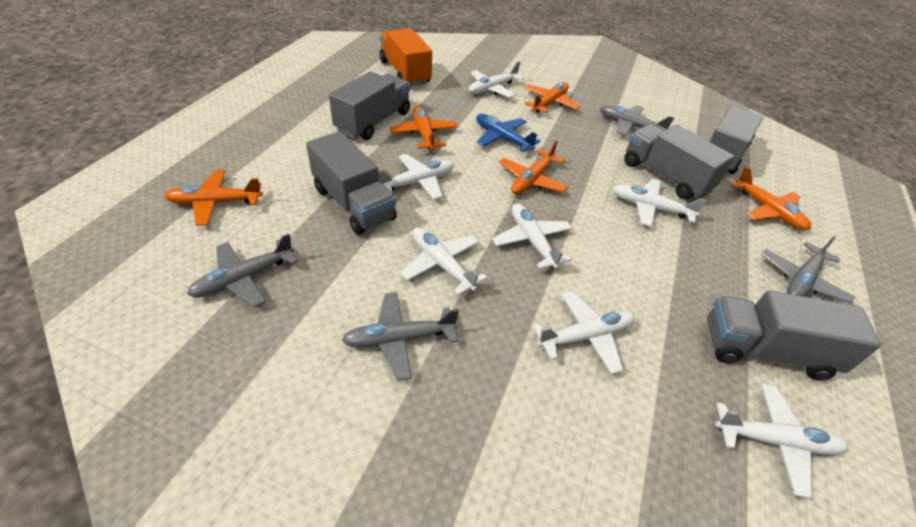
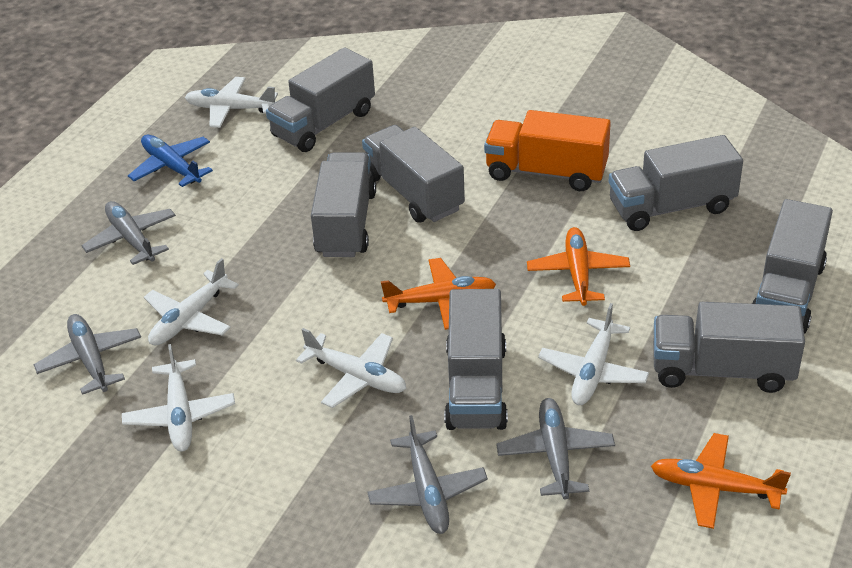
grey truck: [306,131,397,235] [329,71,410,140] [624,124,735,199] [707,290,881,380] [709,105,763,174] = 5 -> [266,47,375,152] [311,152,376,257] [362,125,465,223] [444,289,508,430] [609,135,743,231] [653,302,805,393] [752,199,833,334] = 7
orange plane: [164,170,263,225] [389,106,458,151] [499,140,568,194] [524,82,581,113] [731,166,811,230] = 5 -> [381,258,496,330] [527,227,630,306] [651,433,791,529] = 3
white plane: [378,154,454,200] [400,227,487,295] [469,61,524,98] [492,203,572,269] [533,291,635,374] [612,179,707,227] [715,384,848,498] = 7 -> [122,344,235,451] [144,258,239,345] [185,77,278,128] [296,328,407,408] [538,303,649,405] = 5

